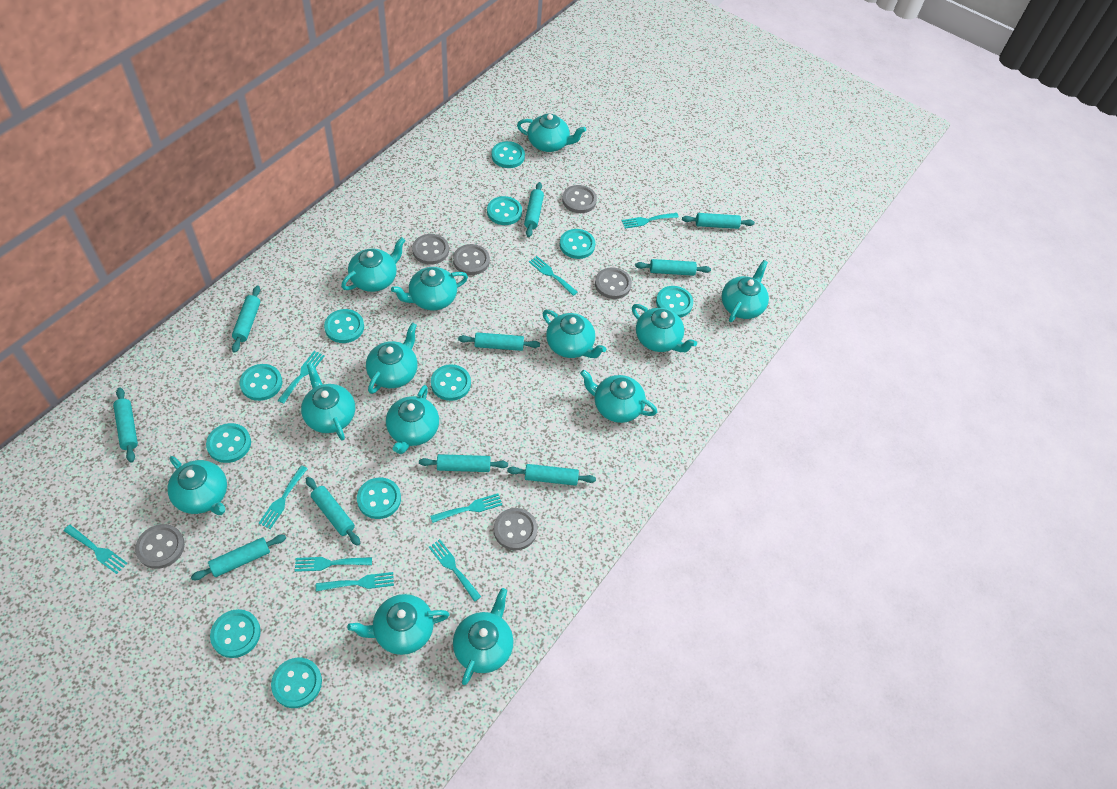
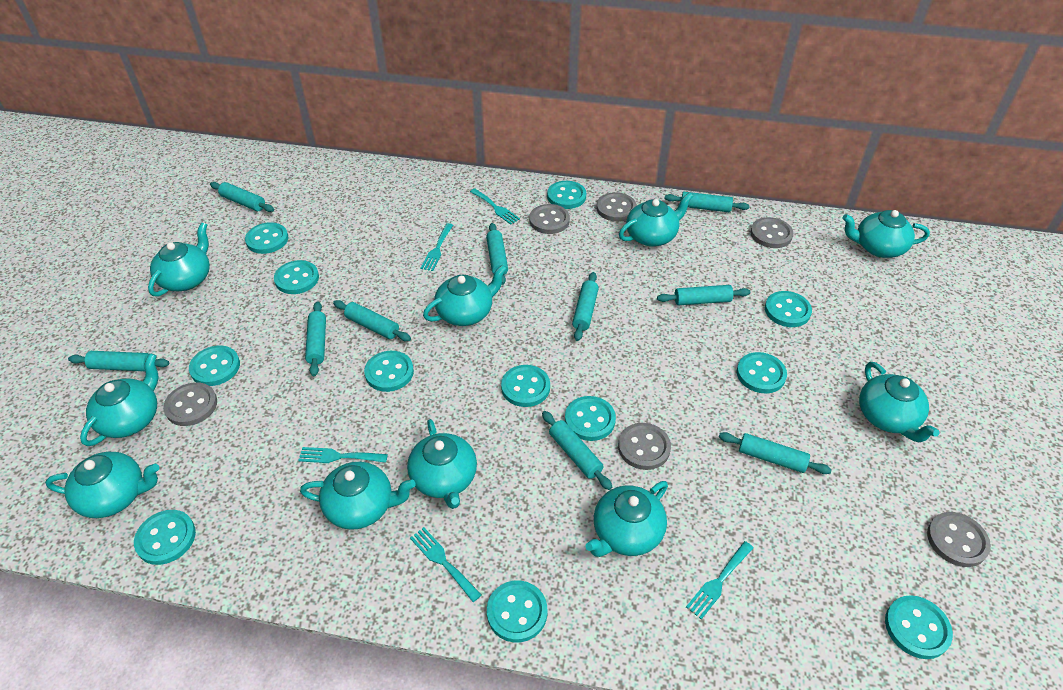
turquoise button: [206,423,251,463] [210,609,261,658] [240,364,282,401] [271,658,322,708] [324,309,364,343] [357,477,401,519] [431,364,471,401] [487,196,522,225] [491,141,525,168] [560,229,595,259] [656,286,693,318] = 11 -> [134,510,196,565] [189,345,240,386] [245,222,288,254] [274,260,319,294] [364,351,414,392] [487,580,547,643] [501,365,550,407] [547,181,586,209] [565,396,616,441] [737,352,787,393] [765,291,812,327] [885,595,953,659] = 12
turquoise fork: [64,525,127,574] [258,465,308,529] [278,351,325,404] [295,557,372,572] [316,572,394,592] [429,539,481,602] [430,494,502,523] [529,256,578,296] [622,213,679,229] = 9 -> [298,447,388,463] [410,527,481,602] [421,223,453,271] [470,189,520,225] [686,541,753,619] = 5
turquoise teapot: [167,456,227,515] [301,363,355,441] [341,237,405,292] [347,594,450,655] [366,323,418,394] [386,385,439,454] [391,267,468,311] [453,588,514,685] [517,114,586,152] [543,310,606,358] [580,370,657,423] [632,304,697,352] [721,260,769,322] = 13 -> [45,452,159,518] [80,353,158,446] [148,222,210,297] [300,462,416,530] [407,419,477,509] [423,265,507,326] [585,481,668,557] [619,192,693,246] [842,210,930,258] [859,362,940,442] = 10

